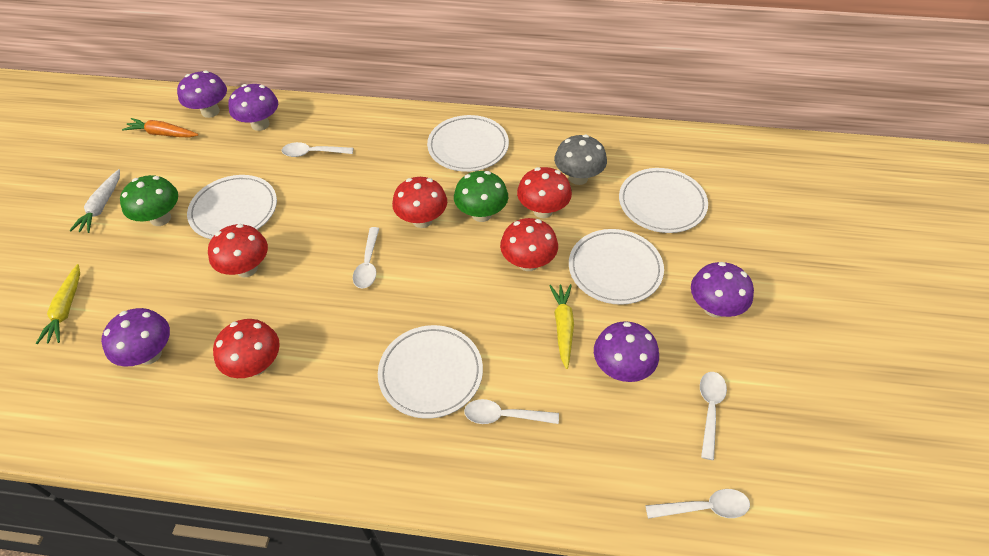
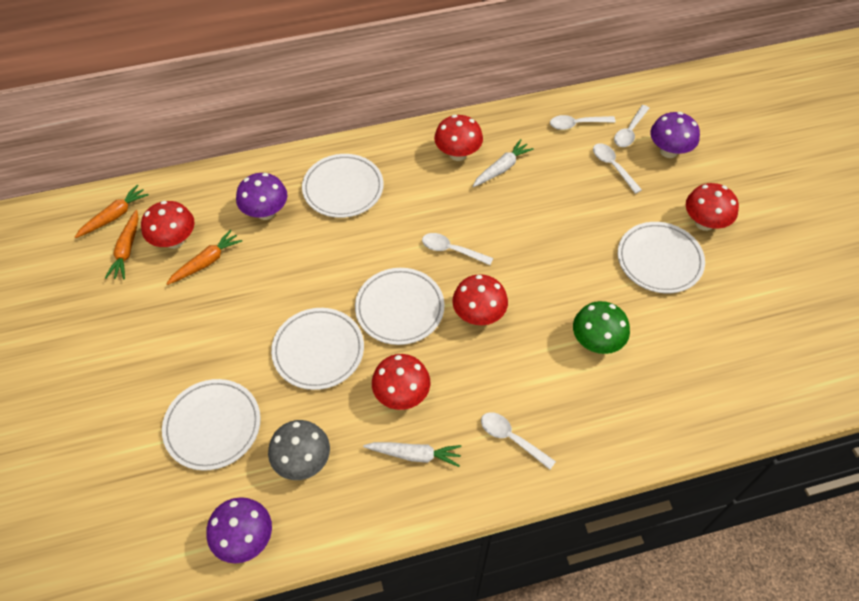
green mushroom: [120,175,178,226] [454,171,508,222] = 2 -> [573,301,630,354] = 1
orange carrot: [122,118,198,137] = 1 -> [75,185,149,238] [105,210,139,279] [166,230,242,285] = 3
purple mushroom: [101,308,170,367] [177,71,227,118] [228,84,278,131] [594,321,659,382] [691,262,754,318] = 5 -> [206,497,272,563] [236,173,287,220] [650,112,700,158] = 3
white carrot: [69,169,120,233] = 1 -> [363,442,462,467] [473,139,534,187] = 2
yellow carrot: [36,264,80,344] [549,284,574,369] = 2 -> none = 0

